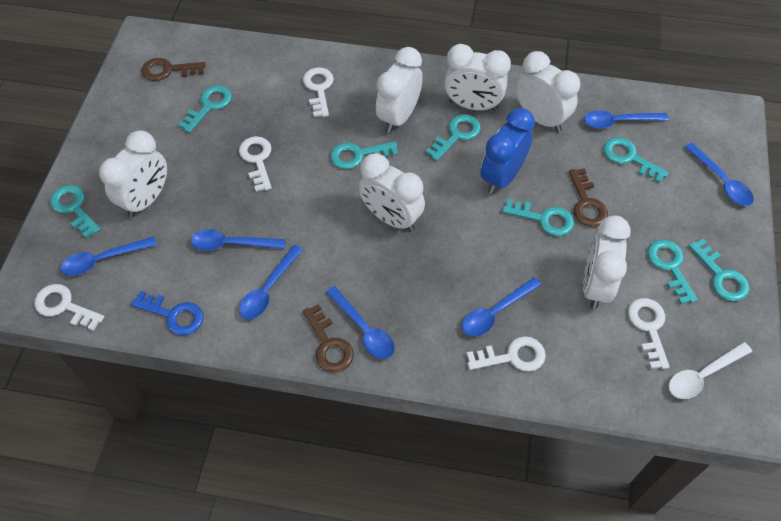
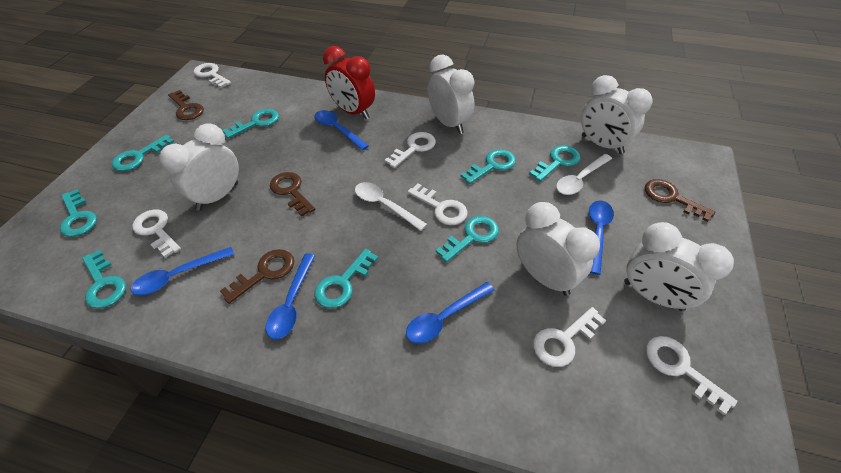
blue clock: [481,108,535,194] = 1 -> none = 0
blue key: [131,291,204,335] = 1 -> none = 0
blue spoon: [61,236,157,276] [191,229,285,251] [239,245,303,320] [326,286,395,359] [462,277,541,336] [584,110,669,129] [685,143,754,206] = 7 -> [131,247,234,296] [266,253,315,339] [315,110,369,150] [406,282,494,343] [589,200,614,275] = 5
brown key: [141,58,205,81] [302,304,354,372] [569,168,608,227] = 3 -> [168,90,204,120] [220,249,294,304] [270,172,315,217] [645,179,715,222] = 4
red clock: none = 0 -> [323,46,375,119] = 1
white clock: [99,130,167,218] [359,153,425,232] [376,47,423,133] [445,44,511,111] [516,51,580,132] [583,215,631,309] = 6 -> [159,123,239,211] [428,55,474,134] [516,202,600,296] [581,75,653,154] [624,222,734,311] = 5
white key: [34,284,104,331] [239,136,272,192] [303,67,334,117] [467,336,546,371] [628,298,670,369] = 5 -> [132,209,181,258] [194,63,231,88] [385,132,436,168] [408,184,468,225] [533,307,606,367] [646,336,737,415] = 6
white spoon: [669,342,752,399] = 1 -> [355,182,427,231] [556,154,612,195] = 2

